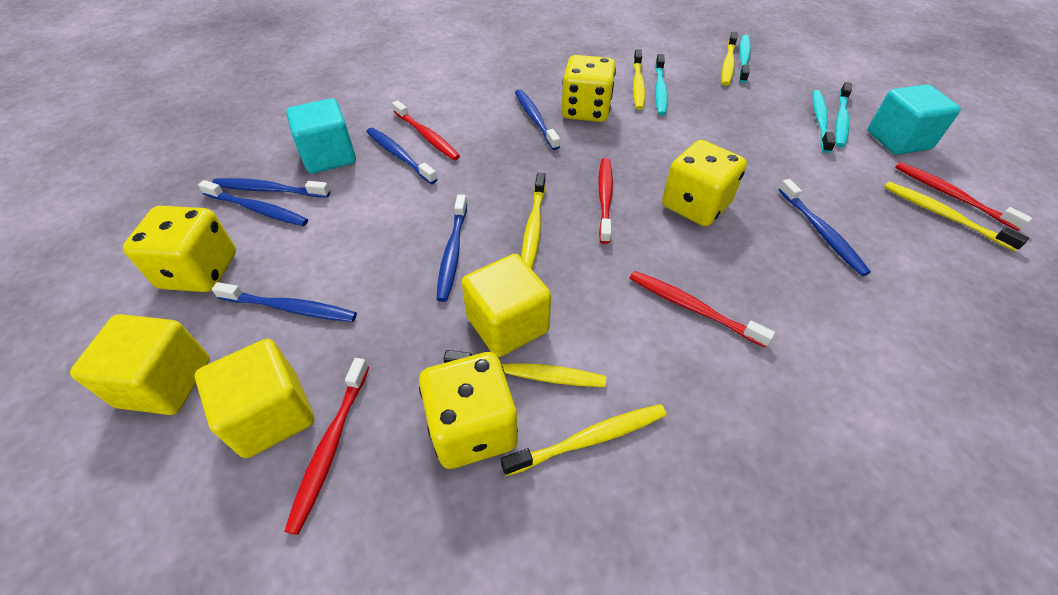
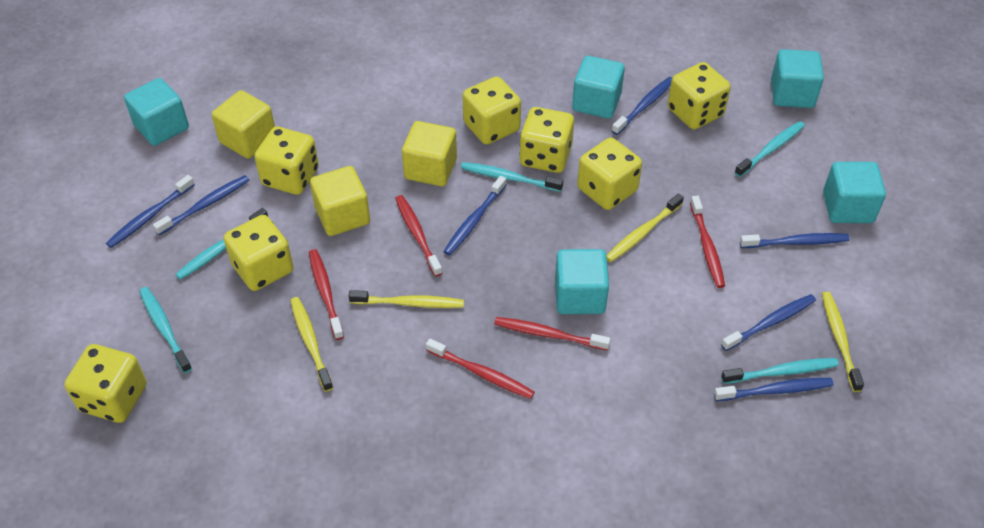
turquoise cube: [286,98,356,173] [868,84,961,155] = 2 -> [124,78,189,146] [555,249,609,314] [572,56,625,119] [771,49,824,108] [823,162,886,223] = 5
turquoise toothbrush: [655,54,668,116] [739,35,751,83] [812,90,836,153] [835,82,852,148] = 4 -> [139,287,192,373] [175,208,268,280] [461,162,563,192] [721,358,839,384] [734,121,805,177] = 5
yellow dice: [123,206,236,292] [419,352,518,469] [562,55,616,122] [662,140,747,226] = 4 -> [64,344,147,423] [224,215,294,291] [254,126,319,195] [462,76,521,145] [519,107,574,173] [577,138,642,210] [668,62,731,130] = 7
yellow toothbrush: [443,350,606,387] [500,404,667,476] [522,173,546,269] [633,49,645,110] [722,32,738,86] [884,182,1029,252] = 6 -> [290,297,333,392] [349,290,464,308] [607,193,684,262] [822,292,864,392] = 4

